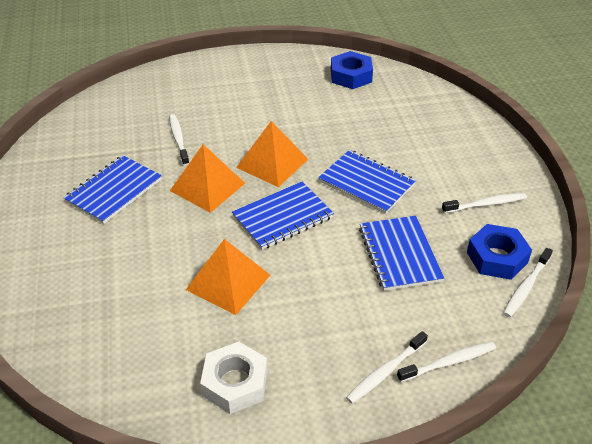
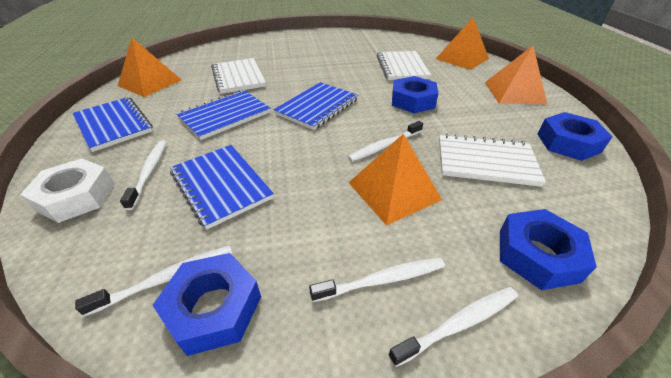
blue nut: [331,51,373,89] [467,224,532,280] = 2 -> [152,253,261,356] [392,76,439,113] [500,209,597,290] [538,112,612,161] = 4
orange pyramid: [170,144,245,213] [186,239,270,315] [236,121,308,187] = 3 -> [118,38,182,97] [348,134,442,226] [436,17,489,70] [485,46,547,104] = 4
white notebook: none = 0 -> [211,58,266,94] [377,51,431,80] [439,133,546,187] = 3

